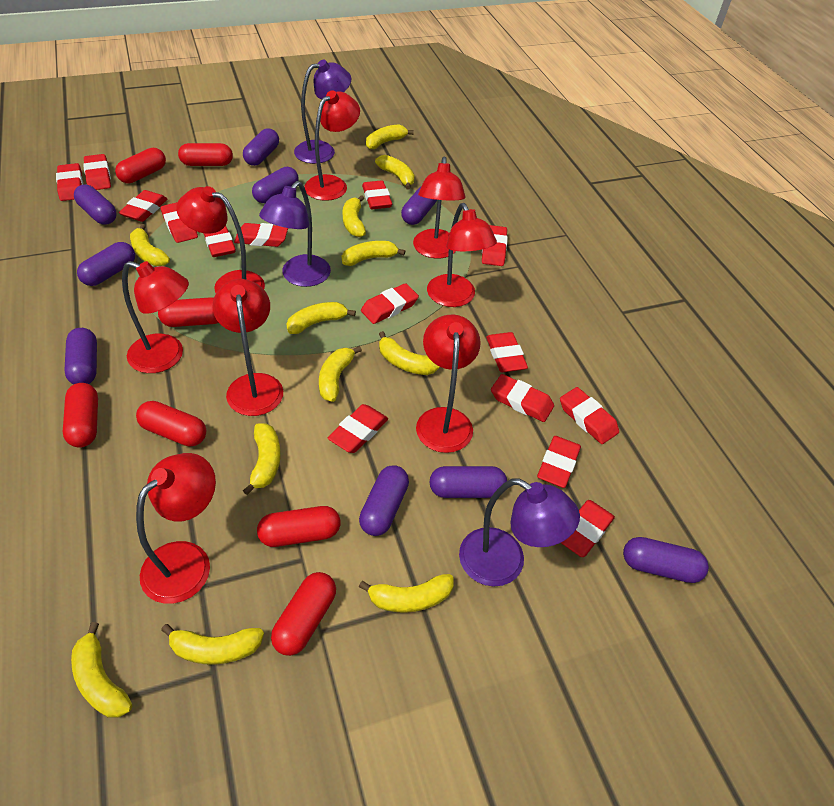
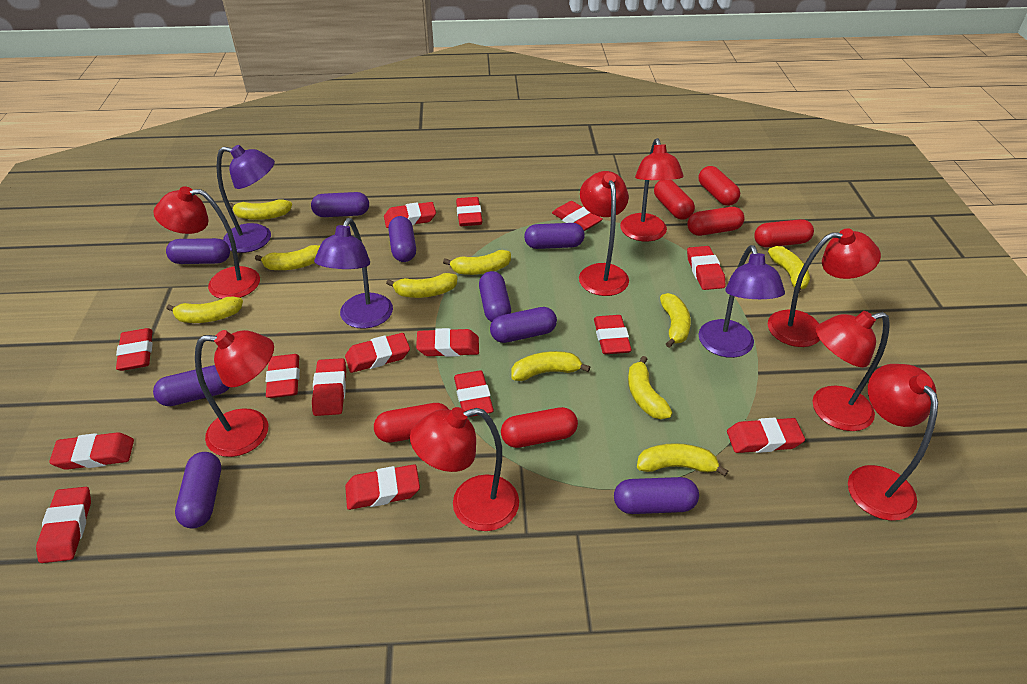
red capsule: [63,383,98,448] [115,148,166,183] [136,401,206,447] [158,297,219,327] [178,143,233,166] [257,506,340,547] [271,572,336,656] = 7 -> [374,403,448,443] [501,407,578,448] [654,180,695,220] [687,207,744,236] [699,166,740,206] [754,219,814,247] = 6
yellow banana: [71,622,132,718] [130,224,170,266] [161,624,264,665] [243,423,281,495] [287,302,356,334] [319,346,362,402] [342,241,405,266] [343,195,366,237] [359,574,454,613] [366,124,414,149] [375,155,415,190] [379,331,440,375] = 12 -> [166,296,243,323] [229,199,292,220] [255,245,320,270] [386,273,457,298] [443,250,511,275] [511,351,590,381] [628,356,672,419] [637,443,728,476] [660,293,691,348] [768,246,810,293] = 10

